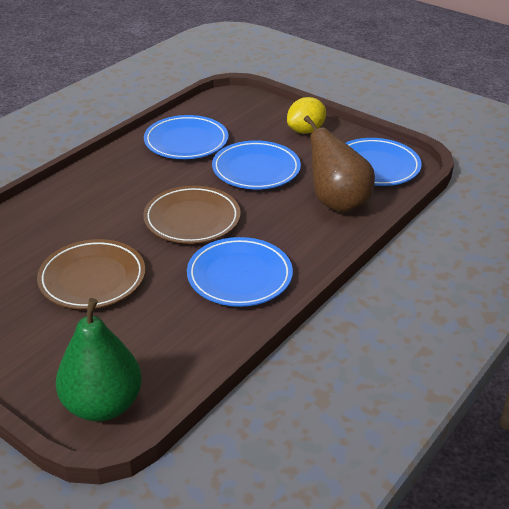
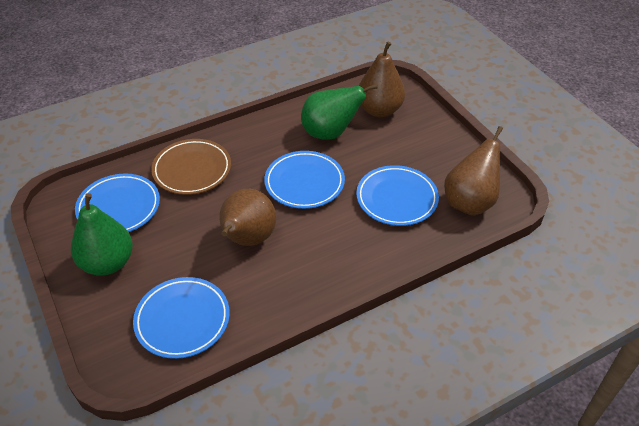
brown pear: [304,116,375,213] = 1 -> [219,189,276,246] [359,41,405,117] [444,126,503,216] = 3
brown plate: [37,239,145,309] [143,186,241,244] = 2 -> [151,139,231,195] = 1
green pear: [56,298,142,421] = 1 -> [71,193,133,276] [301,84,378,140] = 2
yellow lemon: [287,97,326,134] = 1 -> none = 0

